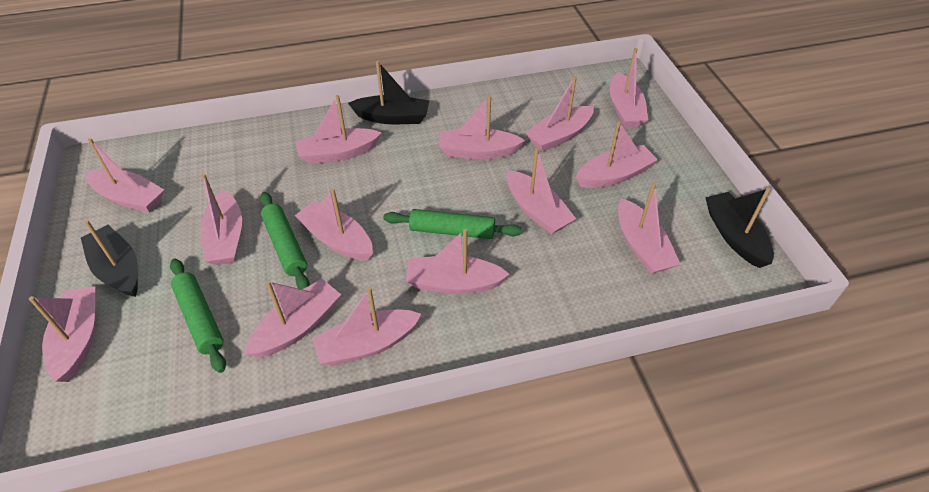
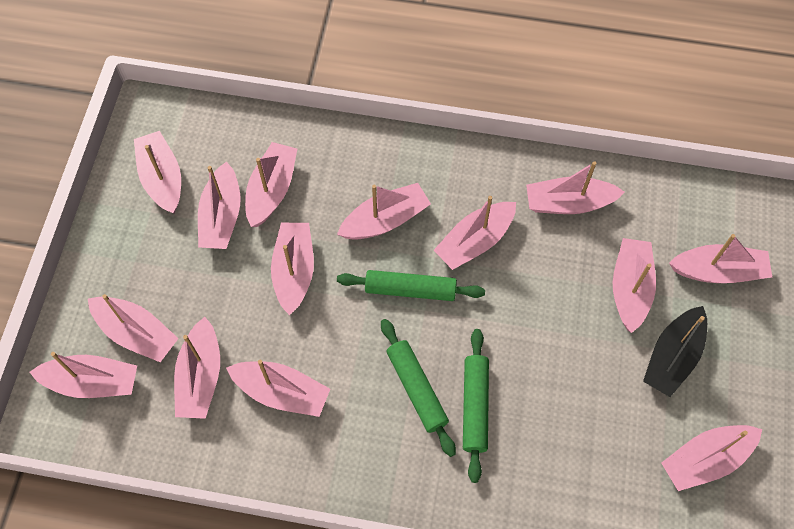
black boat: [81,220,138,297] [348,61,429,124] [705,188,774,268] = 3 -> [643,306,707,397] = 1

